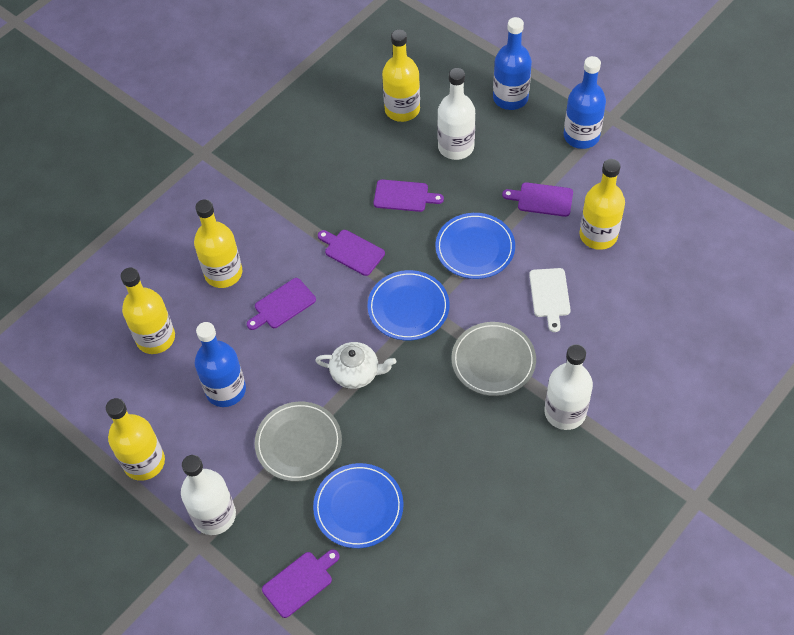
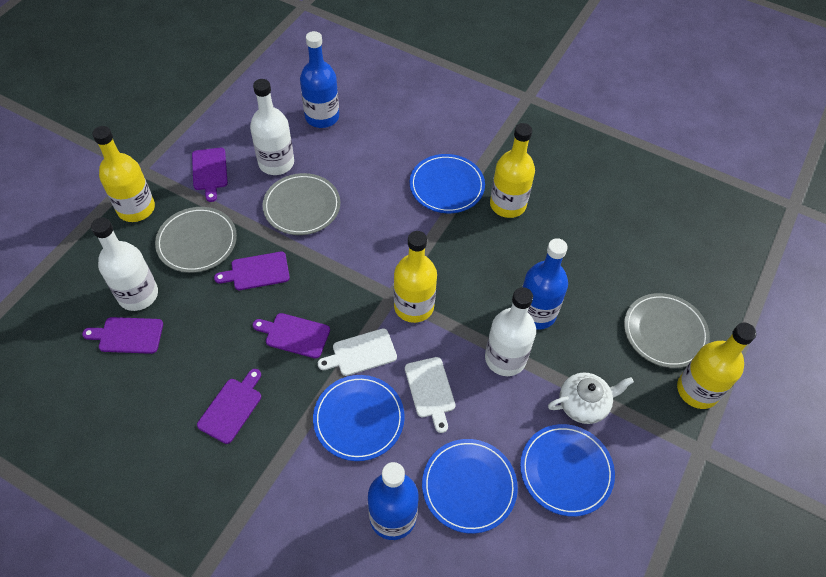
blue plate: [313,463,403,548] [367,270,449,341] [435,213,515,279] = 3 -> [313,375,405,461] [410,154,485,213] [422,439,518,534] [520,424,615,517] = 4
grey plate: [255,402,342,482] [451,322,536,396] = 2 -> [155,207,237,273] [263,173,340,235] [624,293,710,368] = 3
white cutting board: [529,268,571,332] = 1 -> [318,328,397,376] [405,357,456,433] = 2
yellow bottle: [106,398,165,481] [121,267,175,354] [194,199,242,288] [382,30,420,122] [579,159,625,250] = 5 -> [92,126,155,222] [394,231,437,323] [490,123,535,218] [677,323,756,409] = 4

